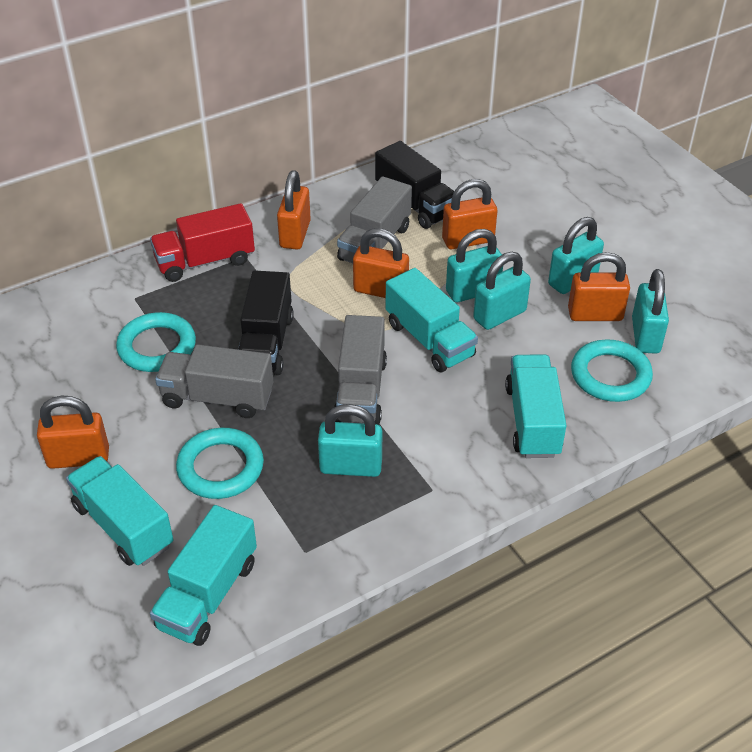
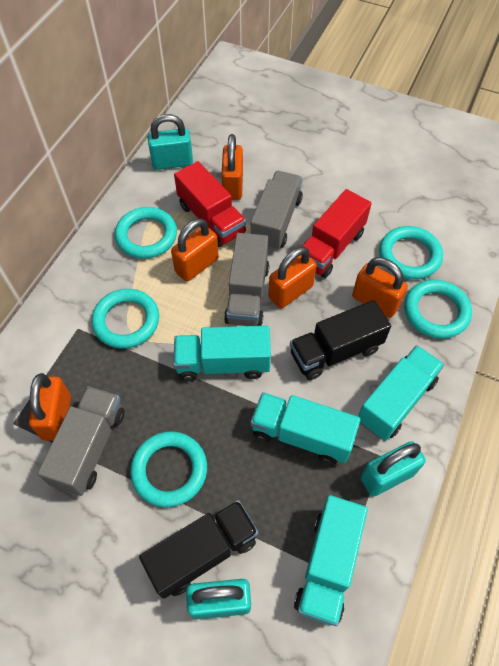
red truck: [150,203,255,282] = 1 -> [174,161,246,247] [301,189,372,278] = 2
turquoise padlock: [318,404,382,477] [446,229,503,303] [473,252,531,330] [548,217,604,294] [632,269,669,354] = 5 -> [148,114,193,170] [186,579,251,619] [361,441,426,496] = 3
turquoise ring: [116,312,196,372] [176,428,264,499] [571,339,653,402] = 3 -> [91,289,159,348] [115,207,177,259] [130,431,207,507] [379,226,443,280] [404,280,472,339] = 5

